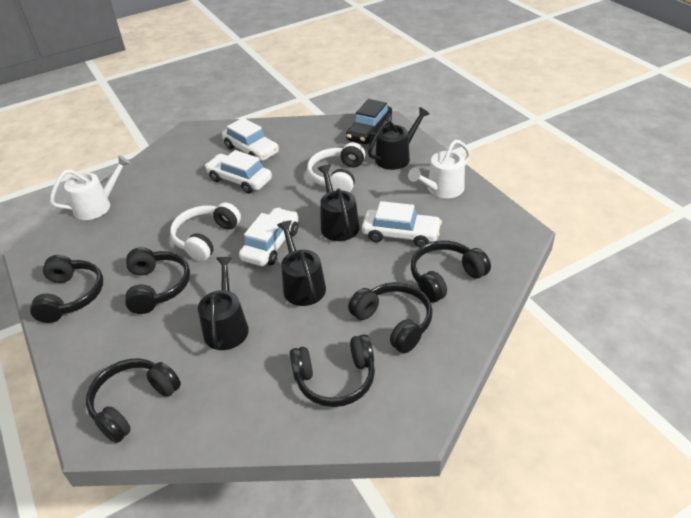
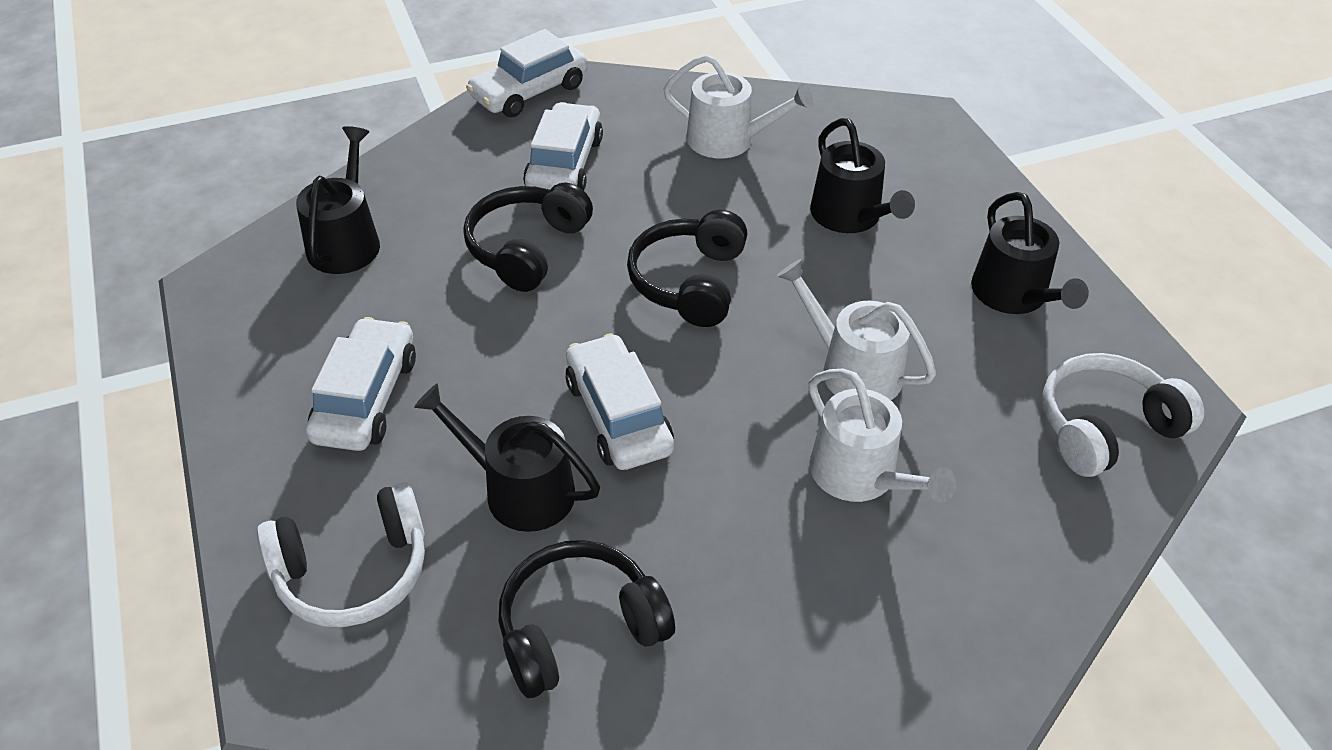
black car: [346,99,392,144] = 1 -> none = 0
black headphones: [30,255,103,323] [86,358,181,443] [125,247,190,314] [289,334,375,407] [348,282,433,353] [411,240,491,303] = 6 -> [463,183,593,292] [499,540,675,698] [627,210,748,327] = 3
white watering can: [50,155,130,220] [408,140,471,198] = 2 -> [664,54,814,159] [777,259,936,400] [809,369,956,503] = 3

